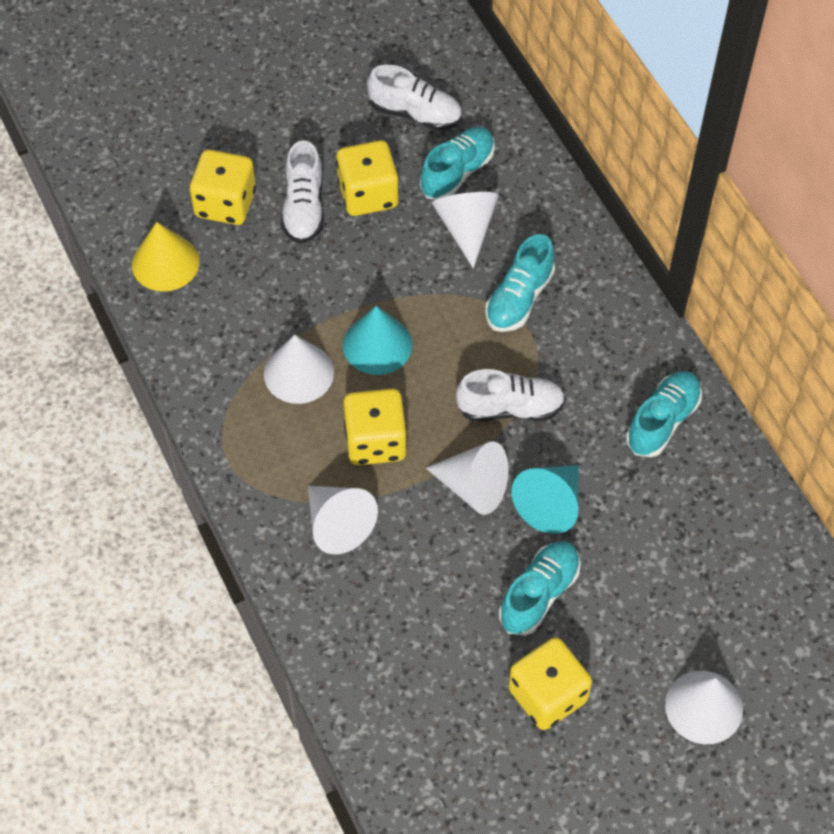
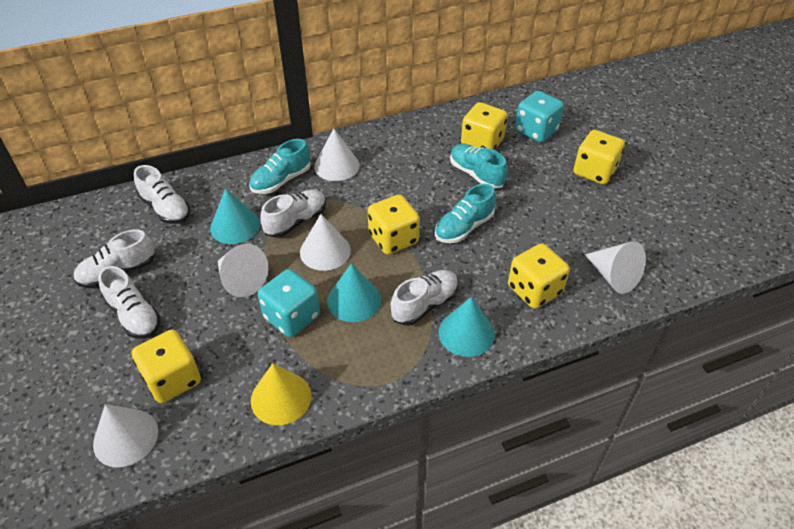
turquoise cone: [343,306,413,375] [511,465,579,534] = 2 -> [210,188,260,244] [327,263,381,322] [439,297,495,357] = 3
turquoise dice: none = 0 -> [258,269,320,337] [515,91,564,143] = 2
turquoise shoe: [420,127,495,200] [485,234,555,332] [499,541,581,636] [626,371,702,457] = 4 -> [249,139,311,194] [435,184,496,243] [450,144,507,189] = 3
white shoe: [281,140,324,244] [367,65,462,130] [456,369,566,421] = 3 -> [73,229,155,288] [98,266,161,339] [134,165,190,224] [260,190,326,238] [391,270,458,326] = 5
yellow dice: [190,149,256,225] [336,140,399,216] [343,389,407,465] [508,637,592,730] = 4 -> [132,329,201,403] [368,194,420,255] [461,102,508,150] [508,243,570,309] [574,130,625,185] = 5

